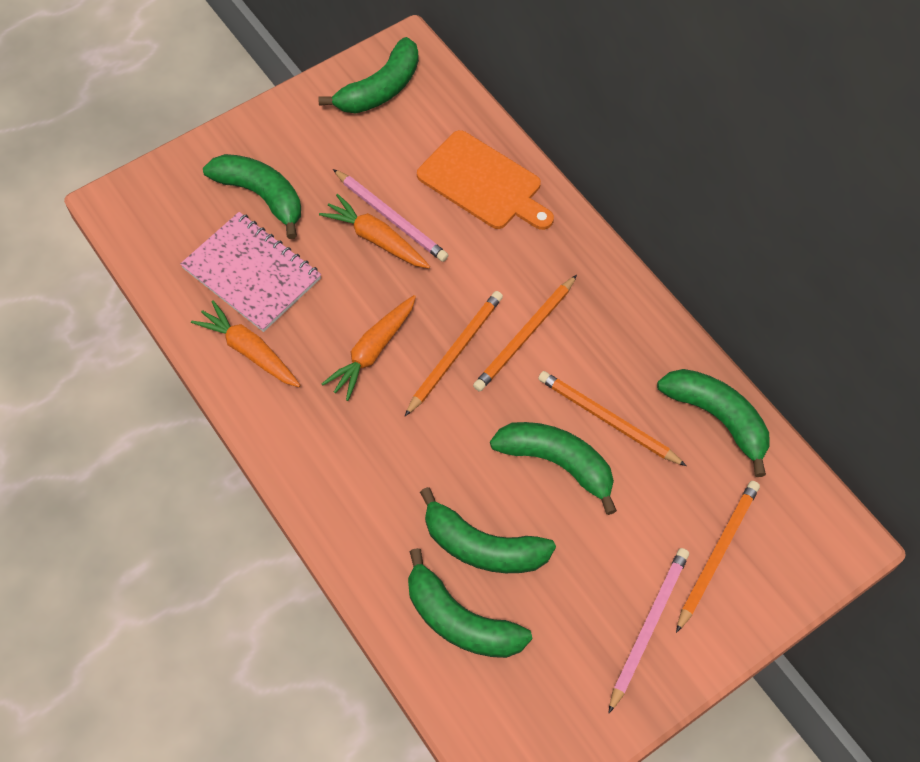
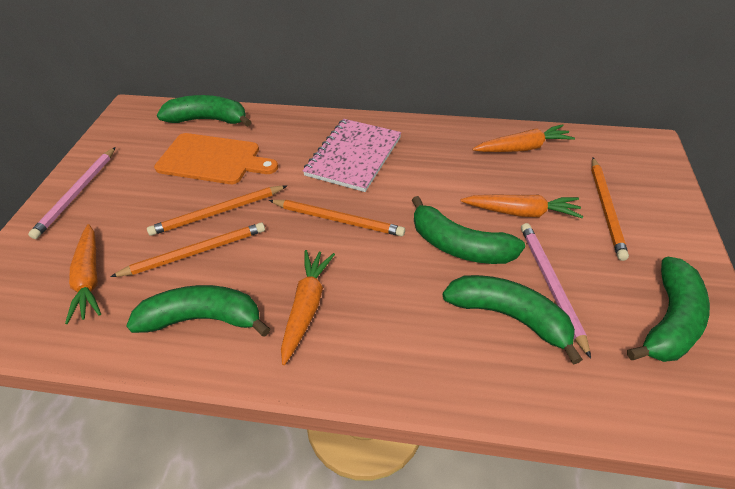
green banana: [203,154,301,239] [318,37,419,113] [408,548,532,658] [420,487,556,573] [490,422,617,515] [657,369,770,477] = 6 -> [126,285,270,337] [157,95,251,127] [412,196,525,264] [443,275,583,365] [627,257,710,362] = 5
orange carrot: [191,300,301,387] [319,194,430,268] [322,295,416,401] = 3 -> [65,224,101,324] [281,250,335,365] [461,194,583,218] [473,124,575,152] = 4

